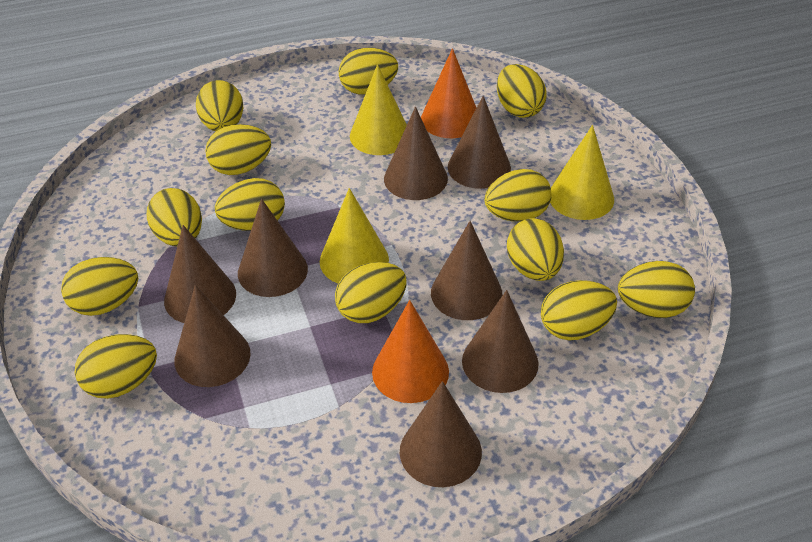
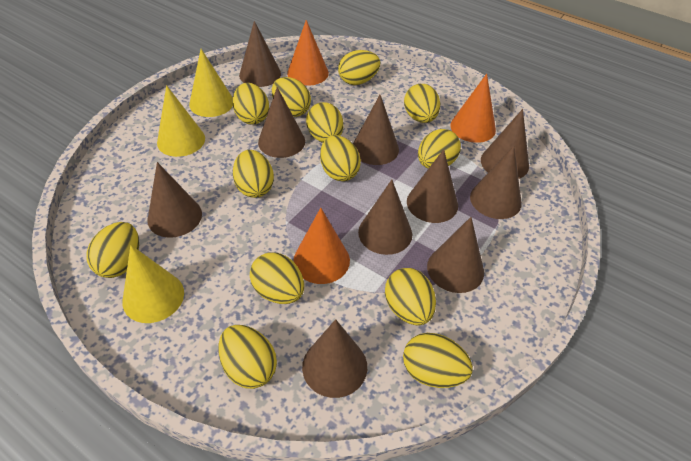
brown cone: [164,225,236,323] [174,285,251,387] [238,199,308,297] [384,107,448,200] [400,381,482,487] [431,221,502,320] [448,96,511,189] [462,290,539,393] = 8 -> [147,162,202,238] [239,21,281,87] [258,87,305,158] [302,319,367,398] [353,95,399,165] [358,180,412,255] [407,149,458,223] [427,217,484,293] [470,146,522,219] [481,109,529,179] = 10
orange cone: [372,300,449,403] [421,48,476,138] = 2 -> [287,20,329,86] [293,208,350,284] [450,74,496,143] = 3

